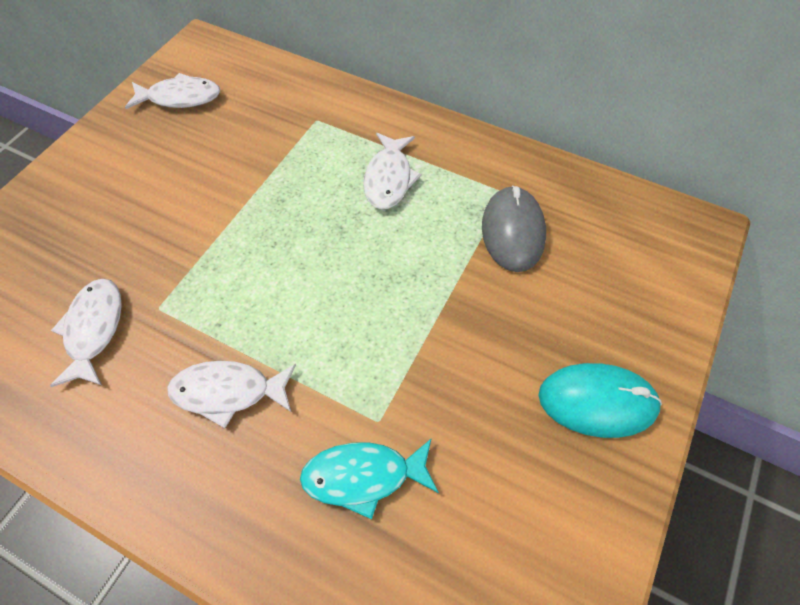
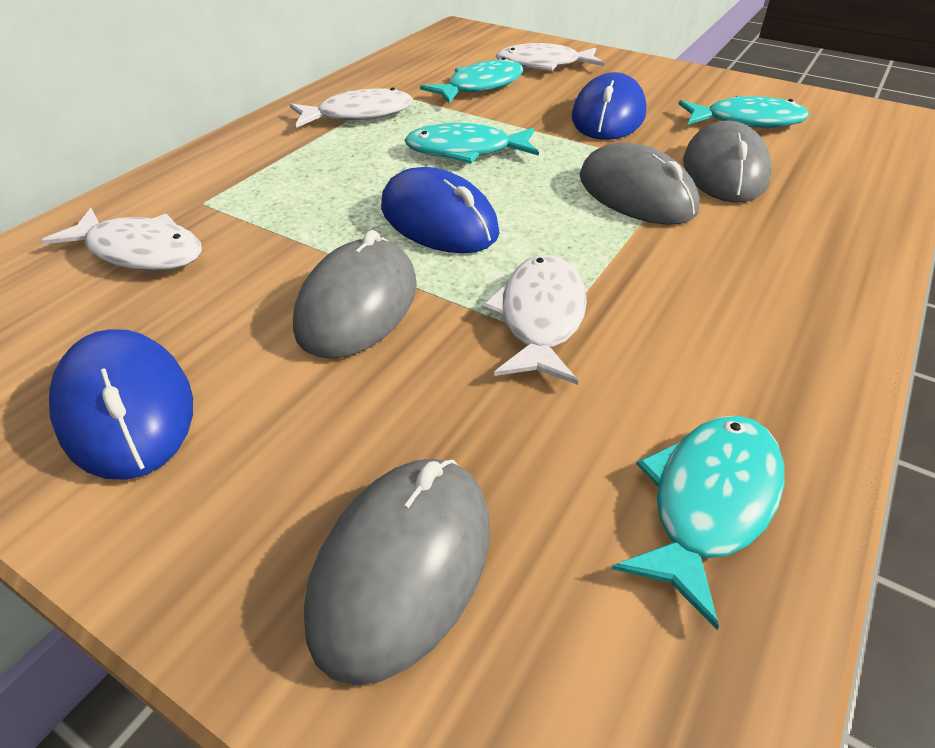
blue mouse: none = 0 -> [49,329,193,480] [381,167,500,253] [571,72,646,140] = 3
grey mouse: [482,186,546,272] = 1 -> [293,230,417,359] [304,459,490,685] [580,143,700,225] [683,121,772,203] = 4
turquoise fish: [300,438,439,519] = 1 -> [404,123,539,163] [420,57,523,104] [612,415,784,629] [679,96,809,128] = 4
turquoise mouse: [539,363,662,438] = 1 -> none = 0

